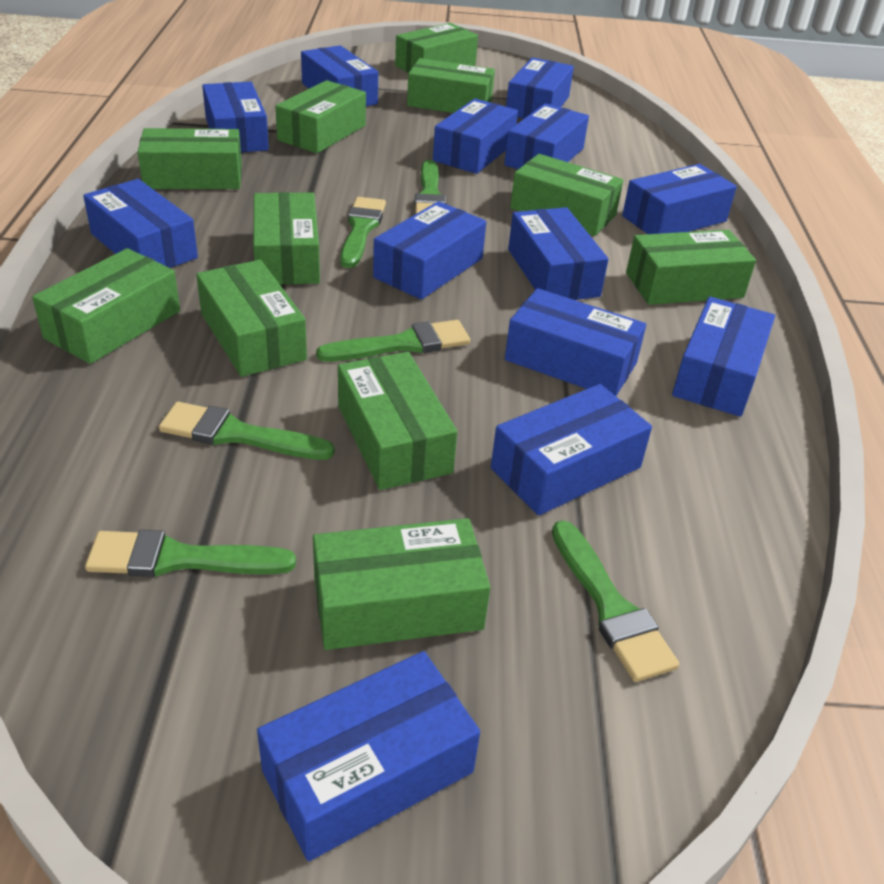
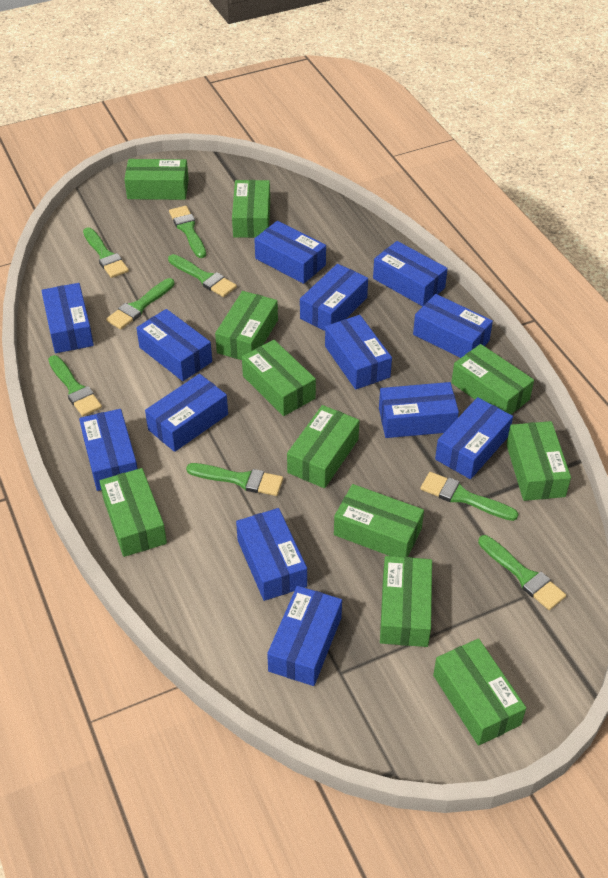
green brush: [85,530,296,577] [159,402,335,460] [316,320,470,362] [340,197,386,268] [415,160,447,214] [552,521,679,682] = 6 -> [48,355,102,416] [83,227,129,278] [106,278,175,330] [168,254,237,297] [169,206,206,258] [186,463,283,496] [421,472,518,521] [478,535,566,610] = 8

